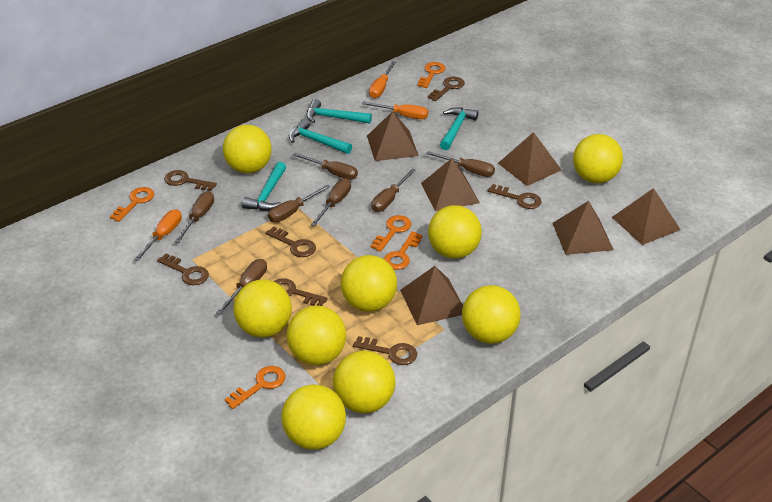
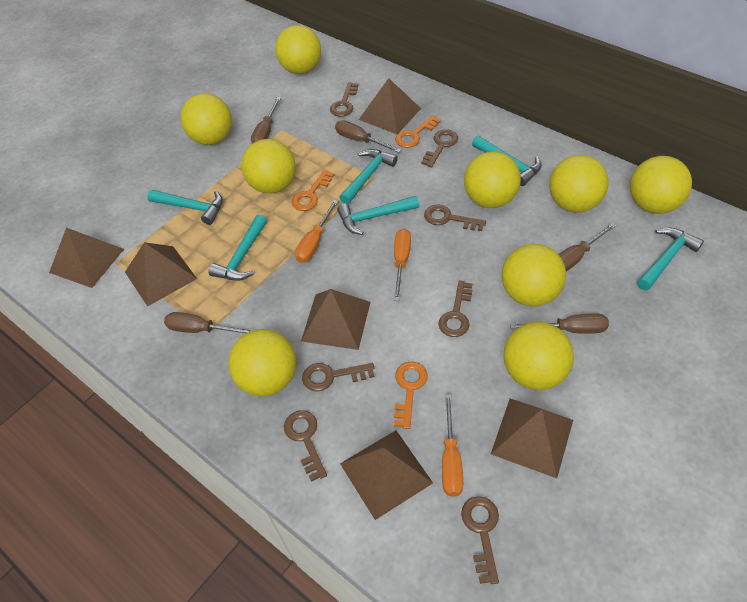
brown screwdriver: [175,191,214,243] [216,259,267,315] [268,184,331,222] [293,153,358,180] [311,178,351,226] [371,168,416,212] [426,151,495,177] = 7 -> [164,312,253,333] [251,97,281,144] [335,120,401,153] [510,313,609,334] [558,223,616,272] = 5
orange key: [110,187,154,222] [224,366,286,409] [371,215,411,252] [384,231,423,270] [418,62,445,88] = 5 -> [292,170,334,211] [394,362,428,429] [395,115,441,148] = 3
turquoise hammer: [242,162,286,211] [289,119,352,154] [306,99,372,123] [440,107,479,150] = 4 -> [147,190,223,225] [208,214,267,281] [337,196,419,235] [339,149,398,204] [472,136,542,186] [637,227,704,291] = 6

